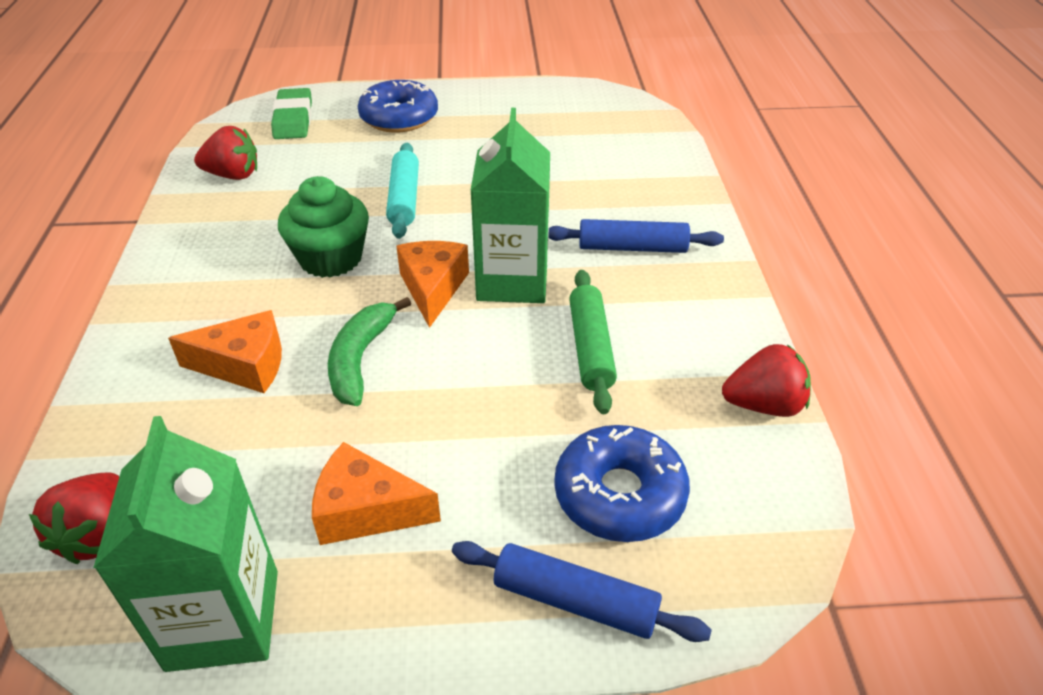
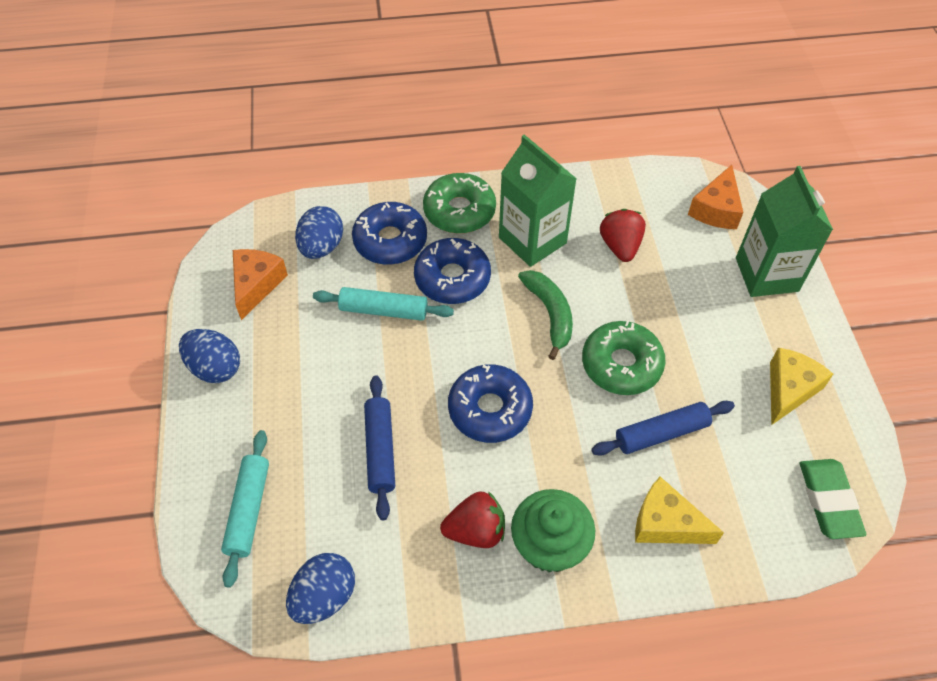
blue donut: [358,80,438,133] [554,425,690,542] = 2 -> [352,202,427,265] [414,238,491,304] [448,364,533,443] = 3
blue egg: none = 0 -> [179,329,240,383] [286,553,355,624] [295,206,343,259] = 3
green donut: none = 0 -> [423,173,496,234] [582,320,666,395] = 2
green rolling pin: [569,270,617,414] = 1 -> none = 0
orange cheese: [168,310,282,393] [312,442,441,545] [396,241,469,328] = 3 -> [233,249,288,320] [688,165,743,229] = 2
red strawberry: [29,472,120,564] [194,126,257,180] [722,344,811,417] = 3 -> [440,491,505,548] [600,209,646,262] = 2
turquoise rolling pin: [386,143,419,239] = 1 -> [221,430,269,588] [313,287,454,321] = 2
yellow cheese: none = 0 -> [635,477,724,544] [770,348,833,425] = 2

